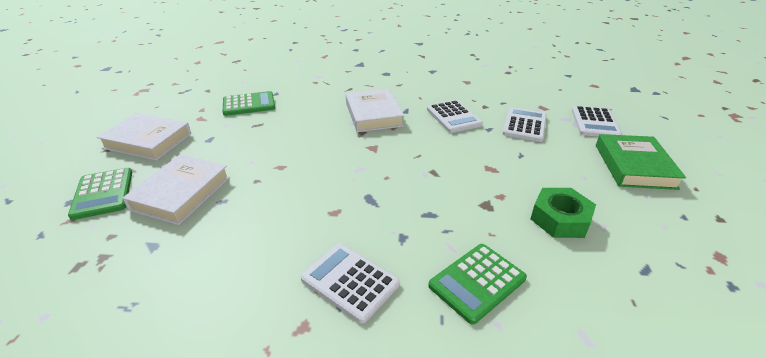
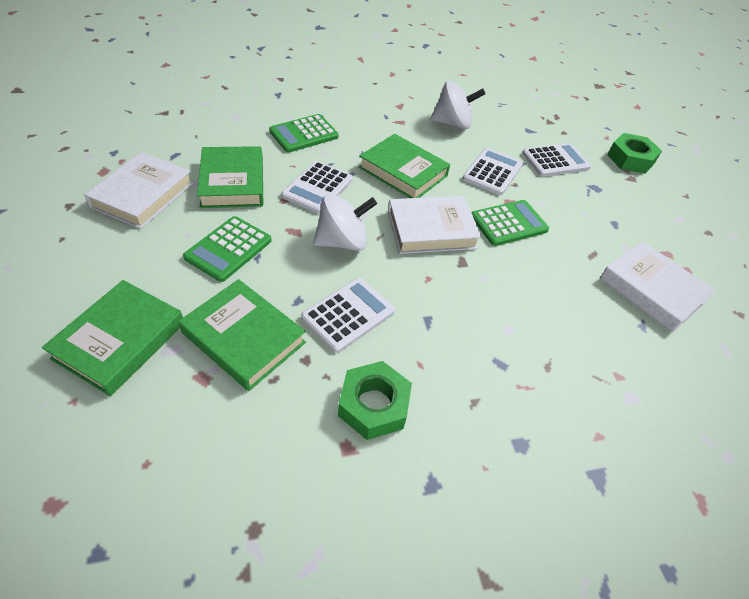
green book: [596,134,686,190] = 1 -> [42,280,183,396] [178,279,306,391] [197,146,263,208] [359,134,450,198] = 4
green nut: [530,188,596,238] = 1 -> [338,361,412,440] [607,133,662,174] = 2
white spinning top: none = 0 -> [313,194,377,251] [430,81,485,129] = 2

